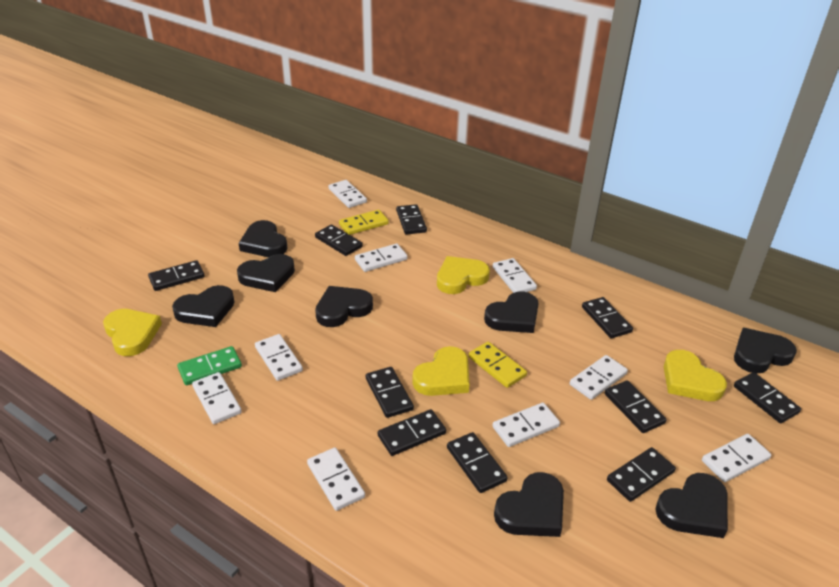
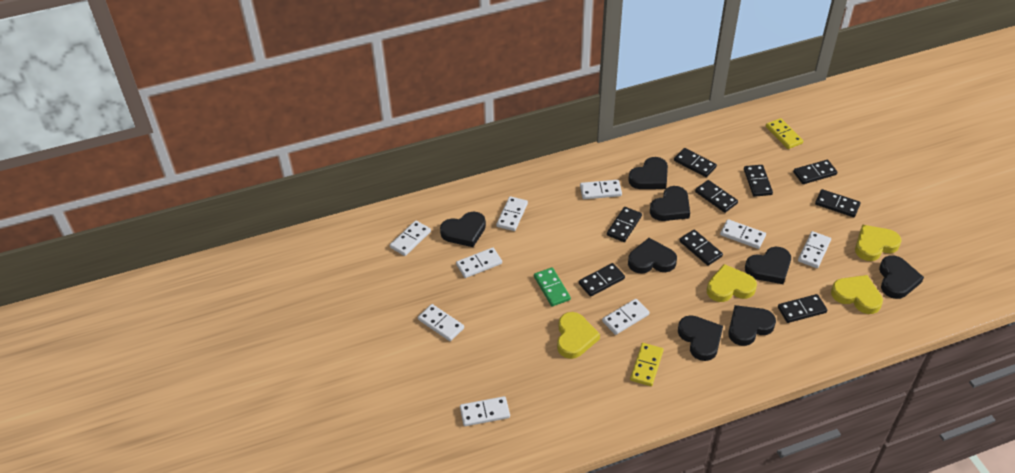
black domino: [148,260,205,291] [315,225,363,256] [366,367,414,418] [378,409,446,456] [396,204,427,235] [447,432,508,493] [582,297,633,338] [605,380,667,433] [607,447,676,502] [734,372,801,423] = 10 -> [579,263,625,297] [607,207,642,242] [674,148,717,177] [679,230,723,266] [695,180,738,213] [744,165,773,197] [778,294,827,323] [793,160,838,184] [815,189,861,217] = 9

